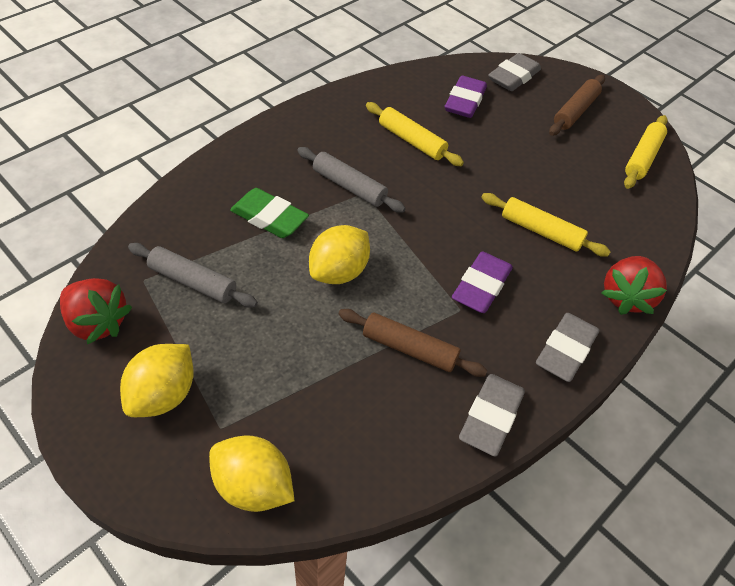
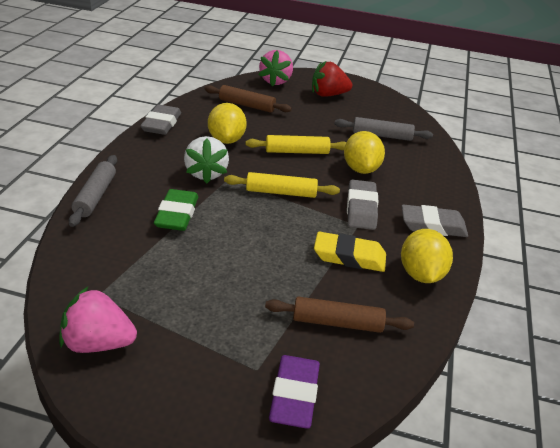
pink strawberry: none = 0 -> [59,286,137,353] [259,50,293,87] = 2
purple eraser: [445,76,487,118] [452,251,513,313] = 2 -> [269,355,320,429] = 1
red strawberry: [60,278,132,344] [601,256,667,315] = 2 -> [312,61,352,97] = 1
white strawberry: none = 0 -> [184,136,229,183] = 1
yellow eraser: none = 0 -> [314,231,386,272] = 1
yellow rolling pin: [366,102,464,166] [481,193,611,257] [624,115,668,189] = 3 -> [224,172,340,198] [246,135,346,154] = 2

